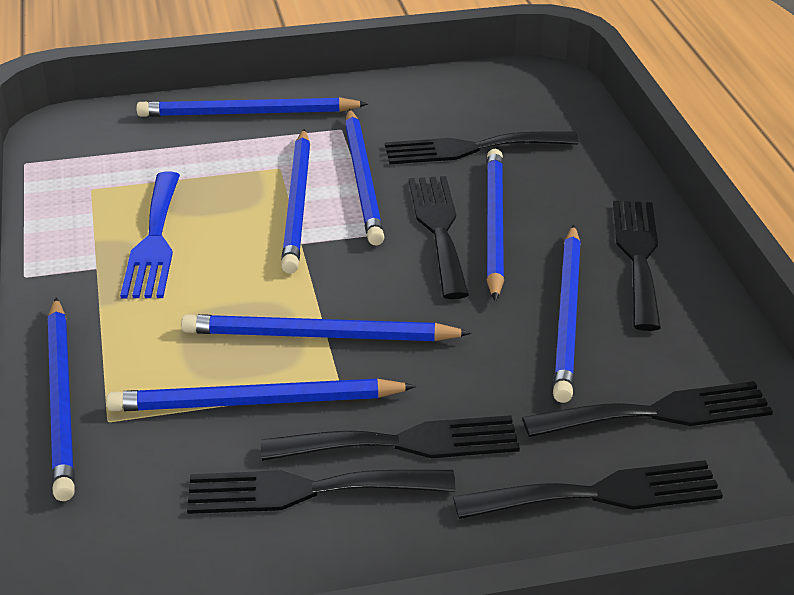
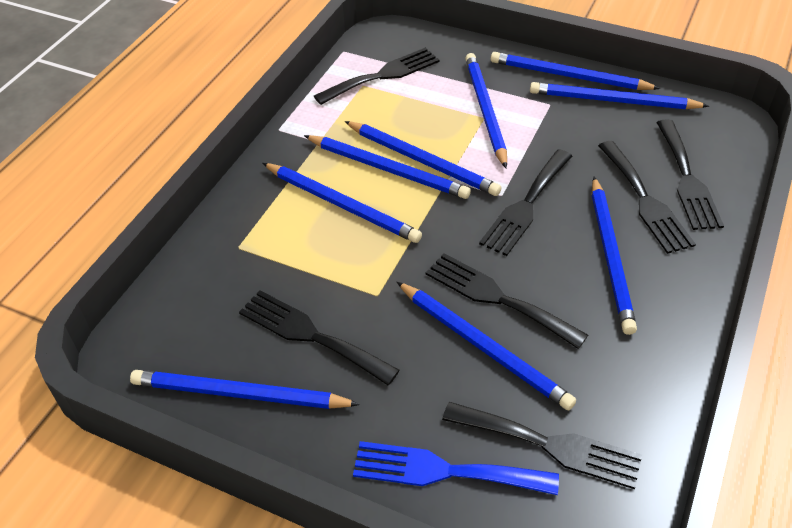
blue pencil: [48,298,75,501] [106,379,416,412] [136,97,368,117] [181,314,472,341] [281,129,310,274] [345,109,385,246] [487,149,504,302] [553,225,581,403] = 8 -> [130,370,360,409] [263,163,422,243] [304,135,471,199] [344,121,502,196] [397,282,576,410] [465,53,507,169] [490,52,660,90] [530,82,709,109] [592,177,637,335] = 9

